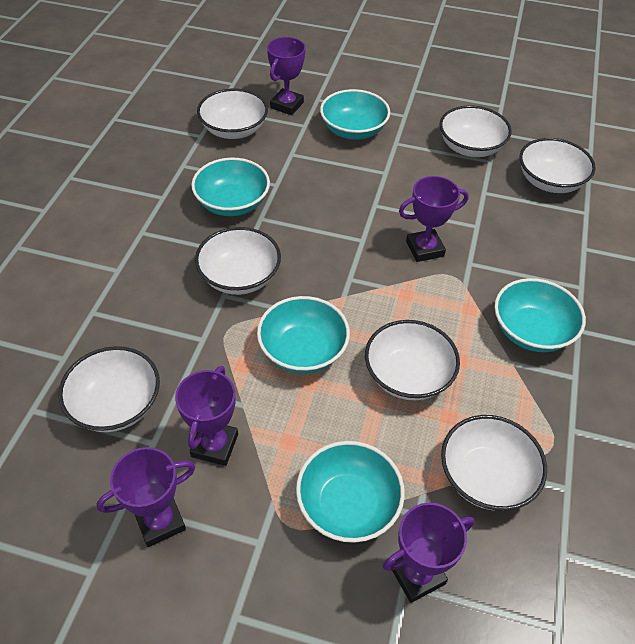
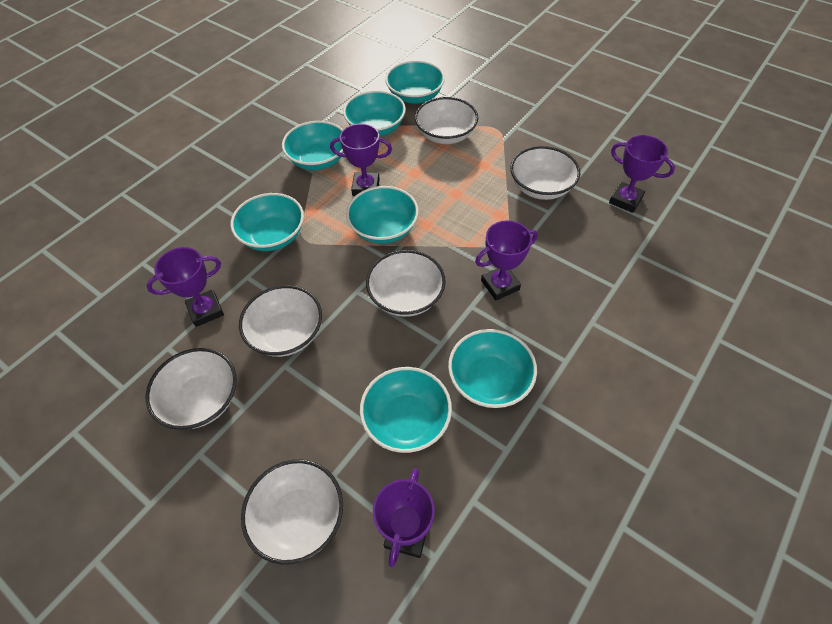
turquoise bowl: [191,158,270,216] [257,296,350,373] [296,441,405,543] [320,89,390,140] [494,278,586,352] = 5 -> [230,193,304,251] [282,121,344,170] [343,90,406,136] [346,186,419,244] [360,367,452,453] [385,60,445,104] [448,329,537,408] = 7
white bowl: [58,346,160,432] [195,227,281,295] [197,89,268,139] [365,320,460,400] [439,105,512,157] [441,415,547,511] [520,138,596,193] = 7 -> [146,348,237,430] [239,285,322,357] [241,459,343,565] [366,250,446,317] [415,97,478,144] [510,146,580,200] = 6

